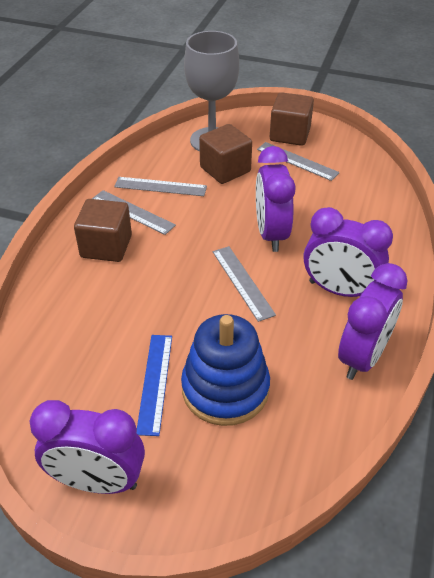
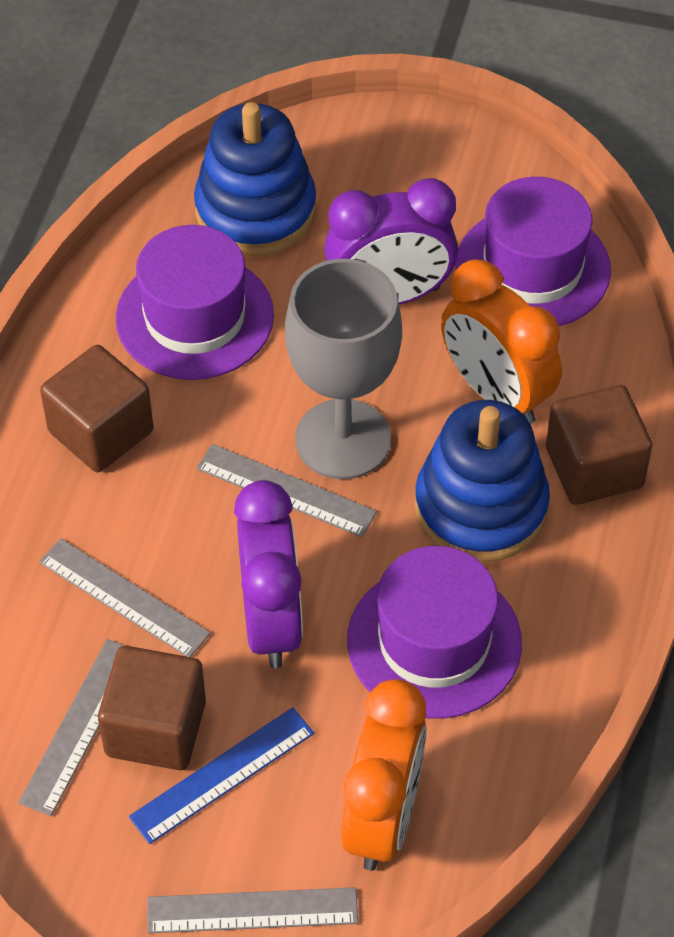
blue stacking toy: [181,314,270,426] = 1 -> [194,102,316,256] [415,400,550,562] = 2
orange clock: none = 0 -> [341,679,427,871] [441,260,562,424] = 2
purple clock: [30,400,145,494] [256,146,296,252] [304,207,393,297] [338,263,407,380] = 4 -> [234,480,303,668] [324,178,458,305] = 2
purple hat: none = 0 -> [116,225,274,380] [347,546,522,719] [455,177,611,326] = 3

